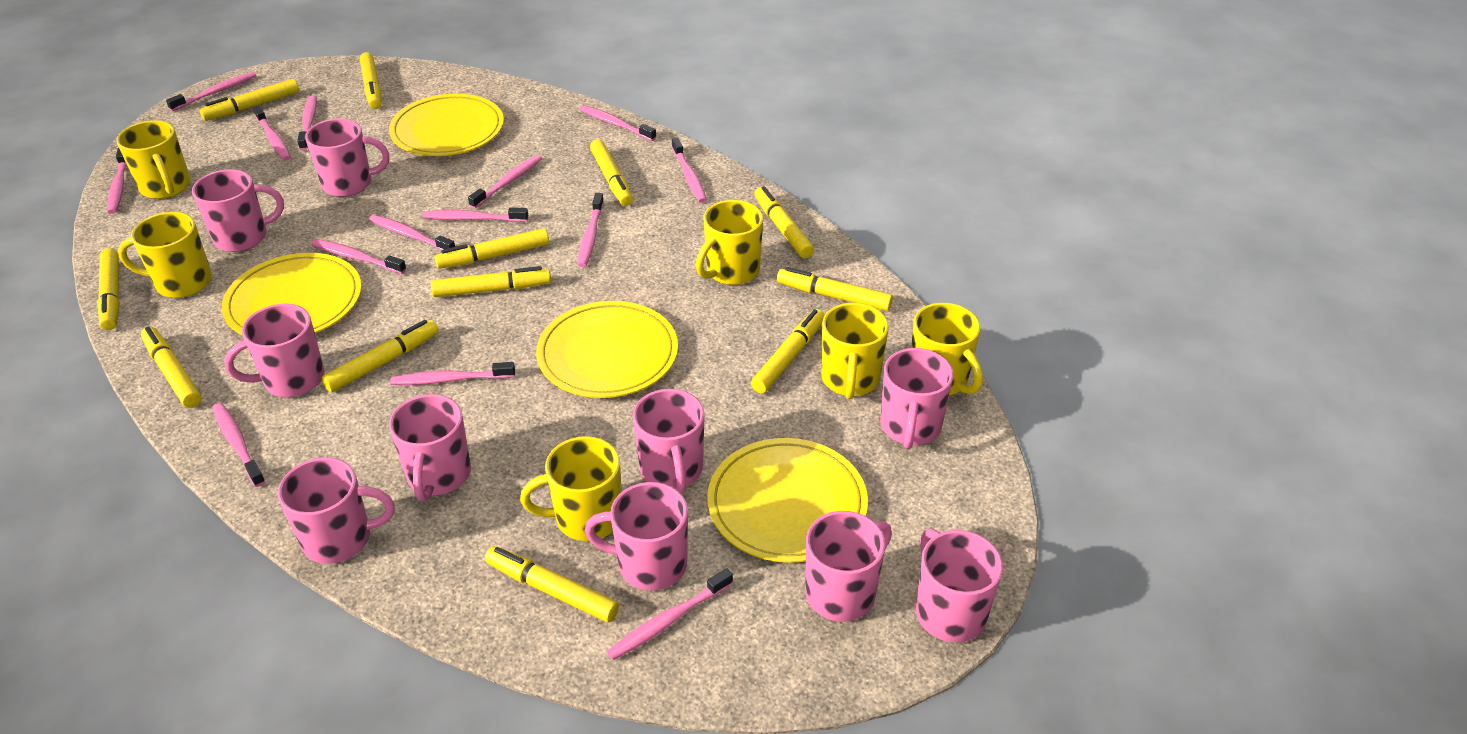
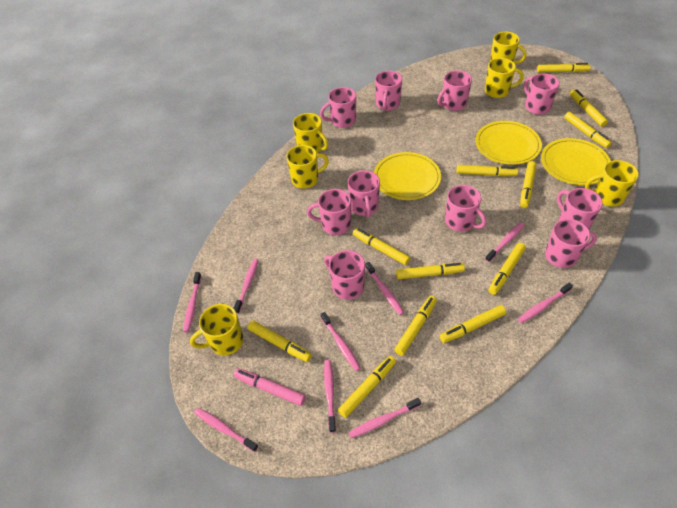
pink marker: none = 0 -> [234,368,306,406] = 1
pink toothbrush: [108,148,127,214] [166,72,256,111] [212,403,265,487] [253,105,291,161] [297,95,317,150] [312,239,406,274] [369,215,455,251] [390,362,515,385] [423,207,528,222] [468,155,542,209] [578,193,604,267] [579,105,656,141] [607,568,733,660] [672,138,707,203] = 14 -> [183,272,201,332] [194,408,258,452] [233,259,259,314] [321,312,361,371] [324,360,336,433] [349,398,421,438] [365,262,404,315] [485,222,525,262] [518,283,573,323] = 9
yellow plate: [222,253,362,335] [389,94,504,156] [536,301,678,398] [707,438,868,563] = 4 -> [374,152,441,200] [475,121,542,165] [541,138,611,185] = 3

